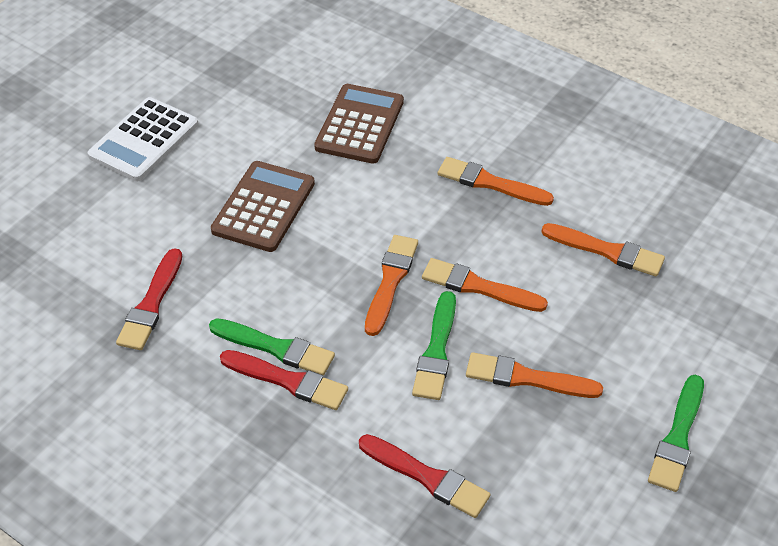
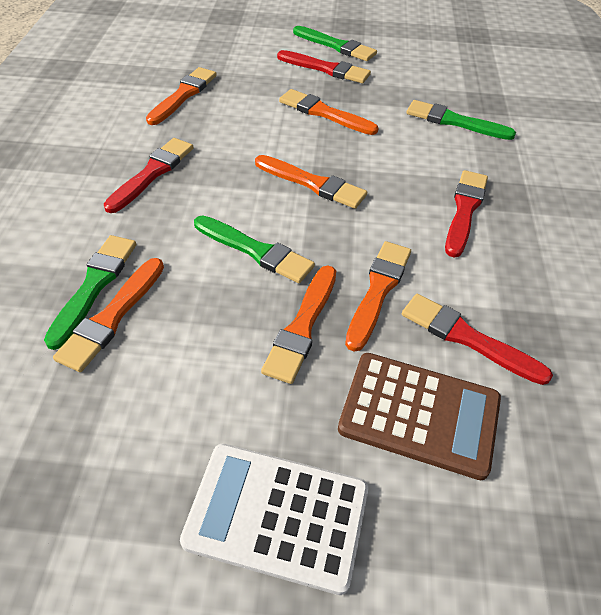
brown calculator: [211,161,315,252] [314,84,404,164] = 2 -> [338,353,501,480] = 1
green brush: [209,318,335,376] [412,291,456,400] [648,375,704,492] = 3 -> [44,235,136,350] [194,215,315,283] [293,26,377,61] [406,100,516,140] = 4
orange brush: [365,235,418,336] [422,258,548,312] [438,157,554,206] [466,352,603,398] [541,223,665,276] = 5 -> [53,258,164,372] [146,67,217,125] [255,155,367,209] [261,265,336,384] [279,89,379,135] [345,241,411,352] = 6
red brush: [116,248,182,350] [220,350,348,410] [359,434,490,518] = 3 -> [104,138,193,213] [277,50,371,83] [402,294,553,385] [445,170,488,258] = 4

